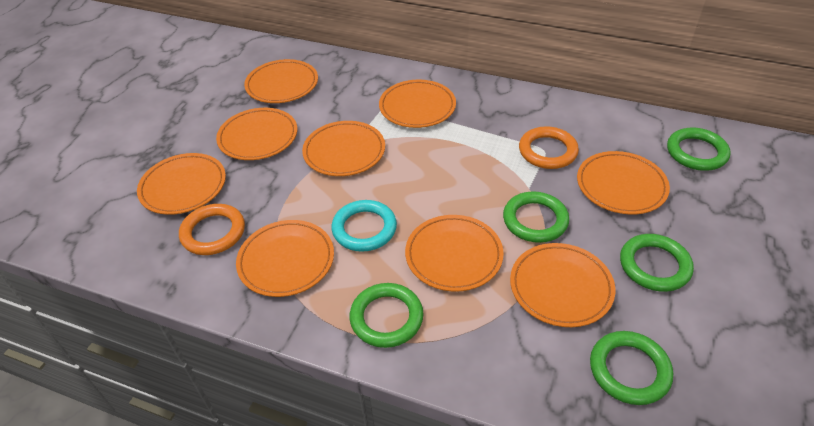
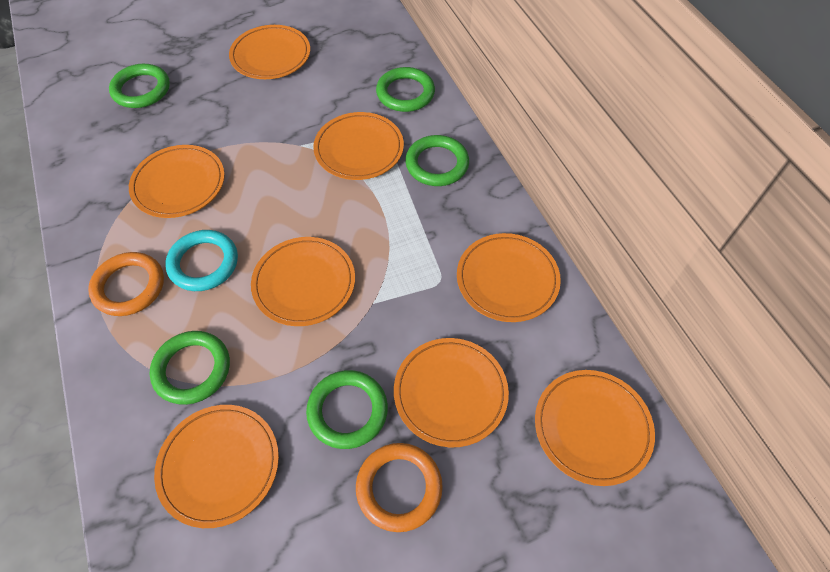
orange plate: [137,153,226,215] [216,108,297,160] [236,220,334,297] [244,59,318,103] [302,121,385,176] [379,80,456,128] [405,215,504,292] [510,243,615,327] [577,151,670,214] = 9 -> [129,145,225,218] [154,405,279,528] [229,25,310,79] [251,237,355,326] [313,112,404,180] [394,338,509,447] [457,233,561,322] [535,370,655,486] = 8

